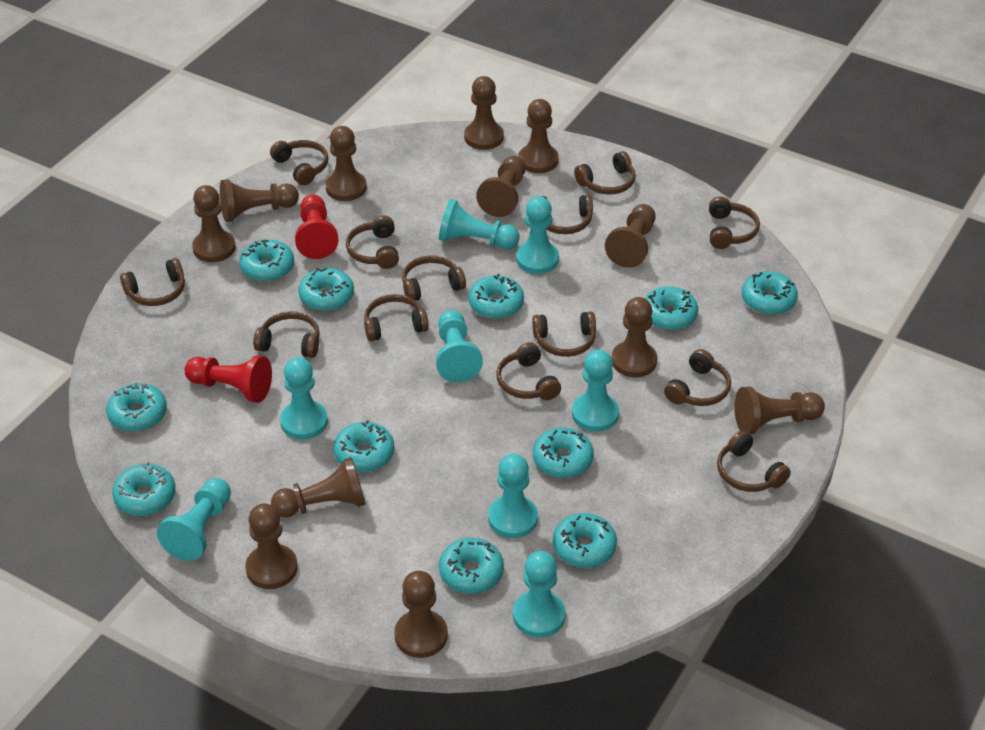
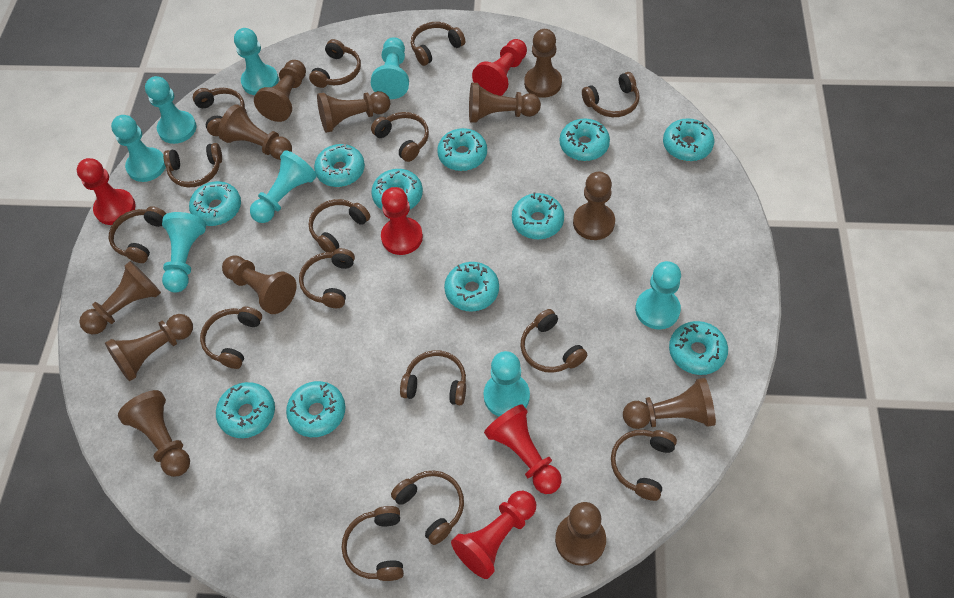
brown headphones: [120,258,185,306] [253,311,320,358] [270,140,329,185] [346,216,399,269] [364,294,429,341] [402,255,466,300] [496,342,561,400] [532,311,596,357] [542,195,593,234] [574,151,636,194] [664,349,731,406] [709,197,760,249] [717,430,791,492] = 13 -> [109,206,166,263] [163,143,222,187] [193,88,245,136] [200,307,262,369] [299,248,355,308] [308,199,370,252] [309,39,361,88] [342,506,404,581] [371,112,429,162] [391,471,464,545] [400,350,466,405] [411,22,465,66] [520,309,587,373] [582,72,640,117] [611,430,677,501] = 15
red pawn: [185,355,272,403] [295,195,339,259] = 2 -> [77,158,136,225] [381,187,423,255] [451,491,536,579] [472,39,527,96] [484,404,562,494] = 5

